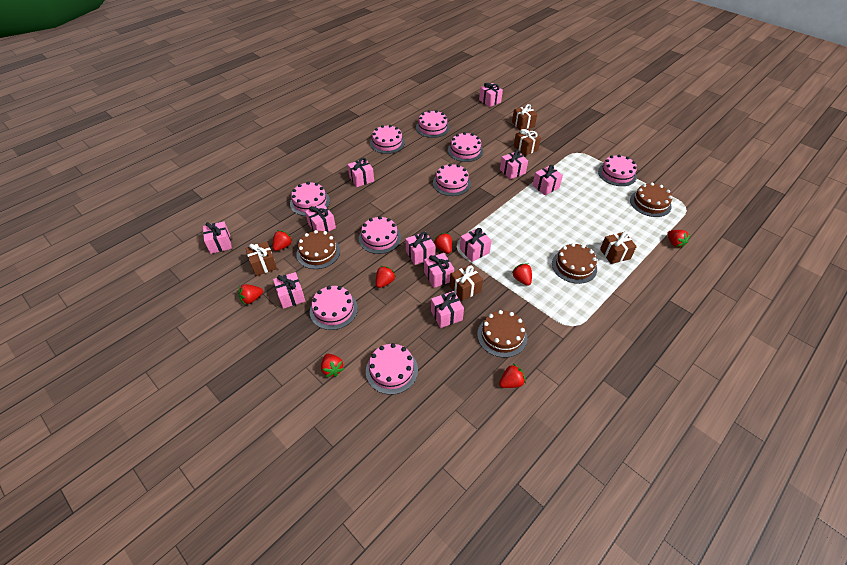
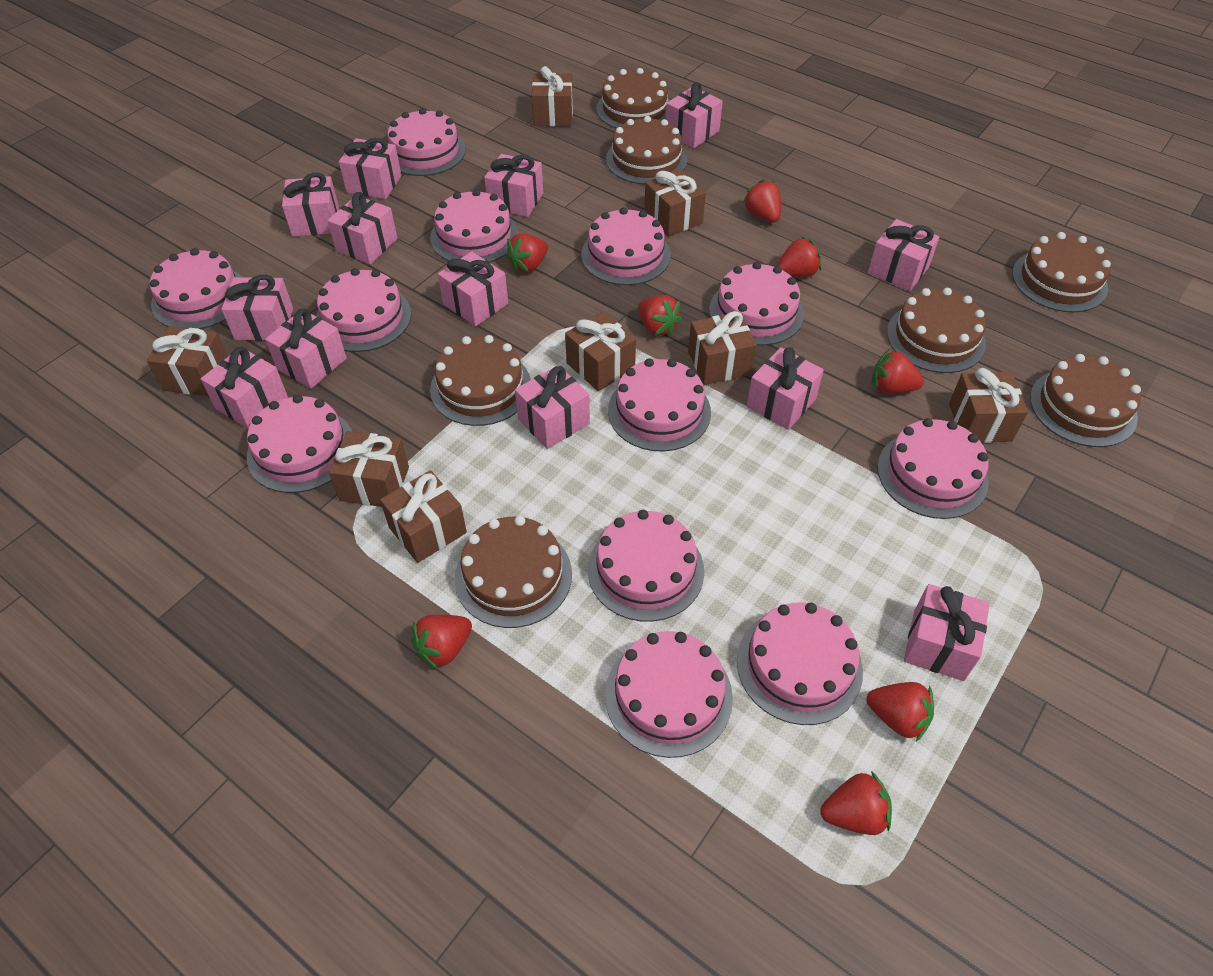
brown cake: [296,230,340,269] [477,310,527,358] [552,243,597,284] [630,183,672,217] = 4 -> [430,335,531,426] [454,516,572,628] [596,68,670,129] [606,116,687,184] [887,288,986,373] [1012,232,1111,313] [1030,354,1141,447] = 7
brown gift: [245,241,277,276] [450,265,483,301] [512,104,537,130] [514,129,541,156] [600,232,637,264] = 5 -> [147,326,228,397] [329,431,409,507] [380,470,467,563] [531,66,573,126] [565,311,636,391] [644,169,706,237] [688,311,757,385] [949,368,1028,443] = 8
pink cake: [290,182,330,216] [310,286,358,330] [359,216,401,254] [366,343,418,395] [370,125,405,154] [416,110,450,138] [433,164,471,196] [448,132,483,162] [598,154,637,186] = 9 -> [150,248,242,329] [247,395,352,493] [316,268,411,352] [387,108,466,176] [430,189,518,262] [581,207,671,285] [588,510,704,622] [605,631,733,758] [608,358,711,451] [709,262,804,345] [737,603,863,725] [877,418,989,519] = 12
pink gift: [203,221,232,254] [273,272,305,309] [305,204,336,232] [348,158,374,187] [405,232,435,265] [424,253,454,288] [431,291,464,328] [460,228,492,262] [479,83,503,107] [500,150,528,179] [533,165,563,195] = 11 -> [201,347,288,429] [221,275,293,341] [265,308,347,389] [282,173,339,237] [327,192,397,264] [339,138,402,199] [438,251,508,326] [484,154,543,217] [515,365,590,449] [666,82,723,148] [747,347,824,430] [868,219,939,291] [904,584,990,681] = 13

